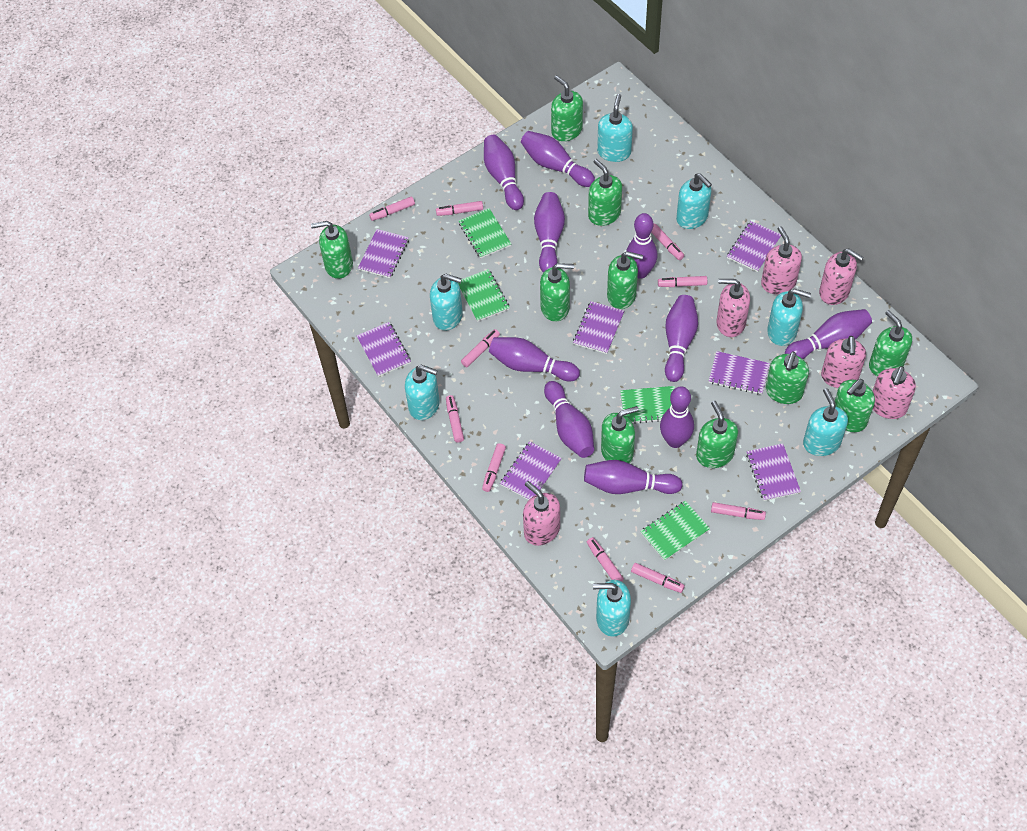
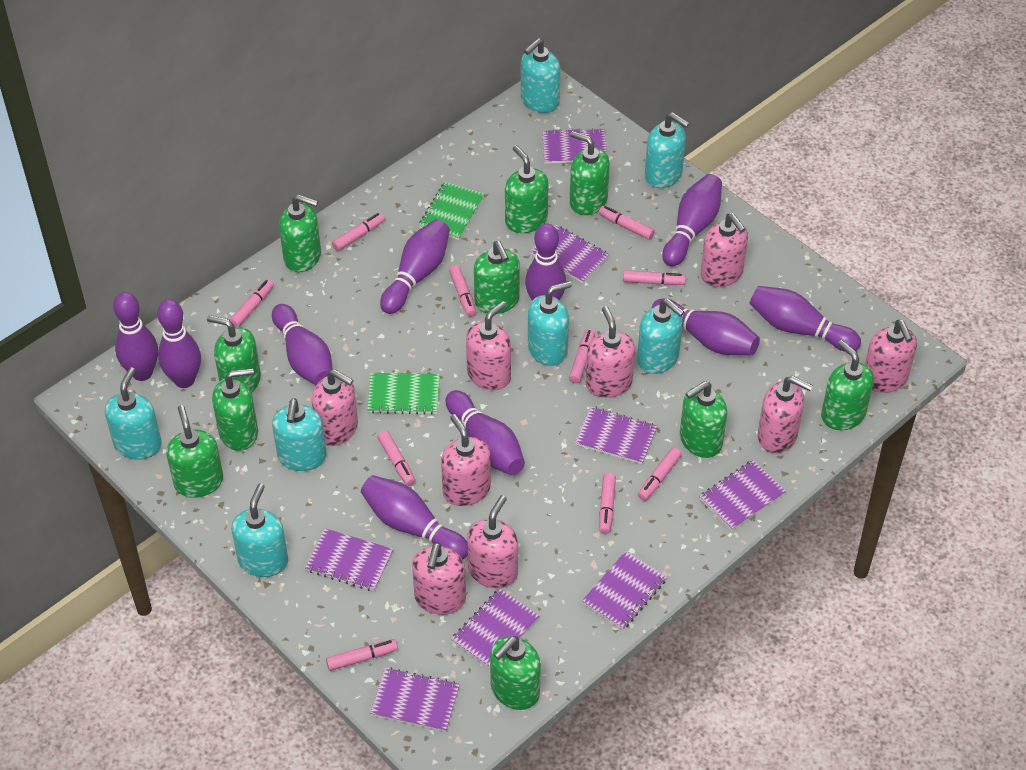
green notebook: [458,269,510,322] [459,208,511,258] [620,386,675,424] [640,501,710,561] = 4 -> [367,373,440,415] [419,182,484,240] = 2
pink soap dispenser: [523,481,560,546] [717,279,750,337] [761,226,802,294] [819,248,863,305] [821,336,866,388] [873,366,916,419] = 6 -> [311,369,358,446] [412,542,466,615] [441,414,491,506] [466,301,511,390] [467,495,518,588] [586,306,635,398] [701,213,748,287] [758,376,813,453] [865,320,917,393] = 9
purple notebook: [357,322,411,377] [358,229,409,278] [500,441,562,500] [573,301,624,354] [709,351,770,395] [727,221,781,272] [746,443,801,501] = 7 -> [305,528,393,591] [370,668,460,732] [451,588,539,668] [530,225,609,283] [542,128,607,164] [575,406,657,464] [582,551,667,630] [699,460,786,530] = 8

